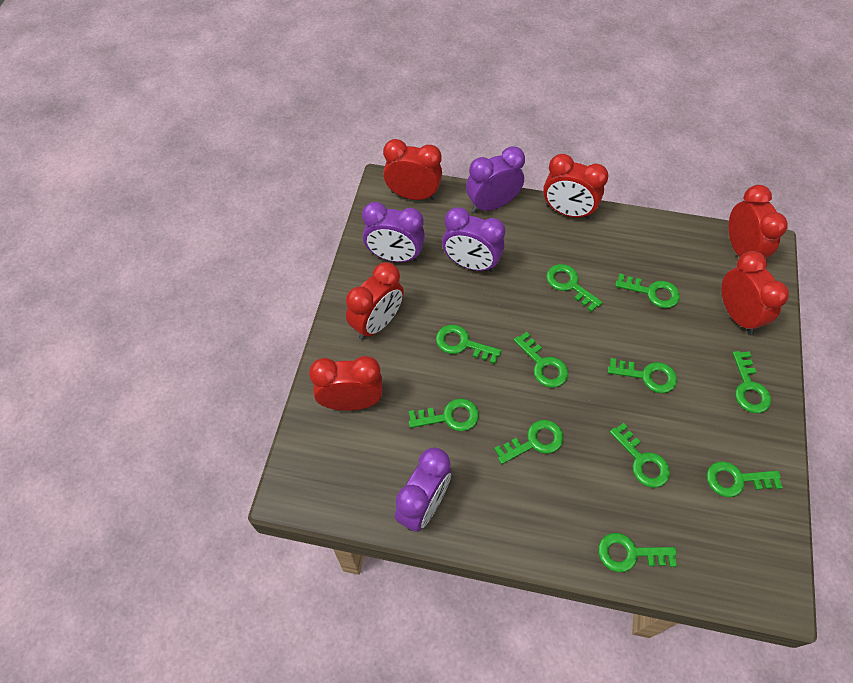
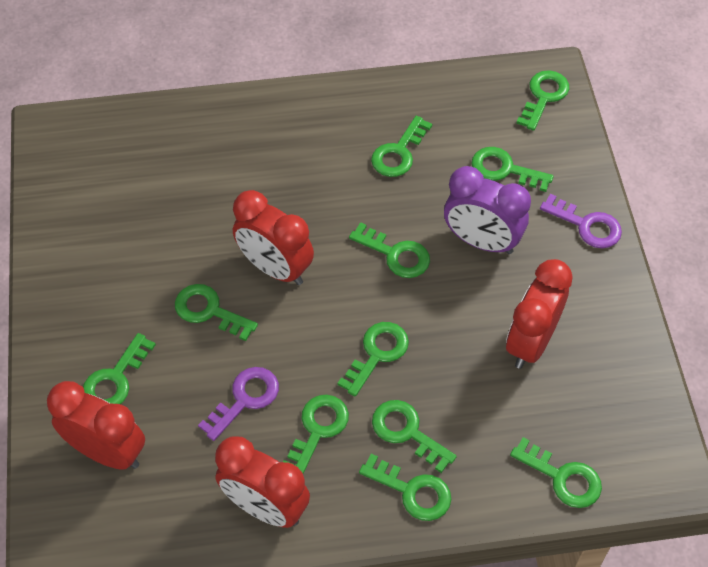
purple clock: [362,202,425,262] [395,447,452,532] [442,207,506,272] [466,146,525,213] = 4 -> [444,166,531,254] = 1
purple key: none = 0 -> [198,367,279,441] [540,194,622,248] = 2
red clock: [309,356,382,411] [346,262,404,340] [383,139,442,200] [543,154,609,219] [721,251,789,335] [729,185,788,258] = 6 -> [47,381,145,470] [215,436,310,528] [233,190,314,285] [506,259,573,369] = 4

